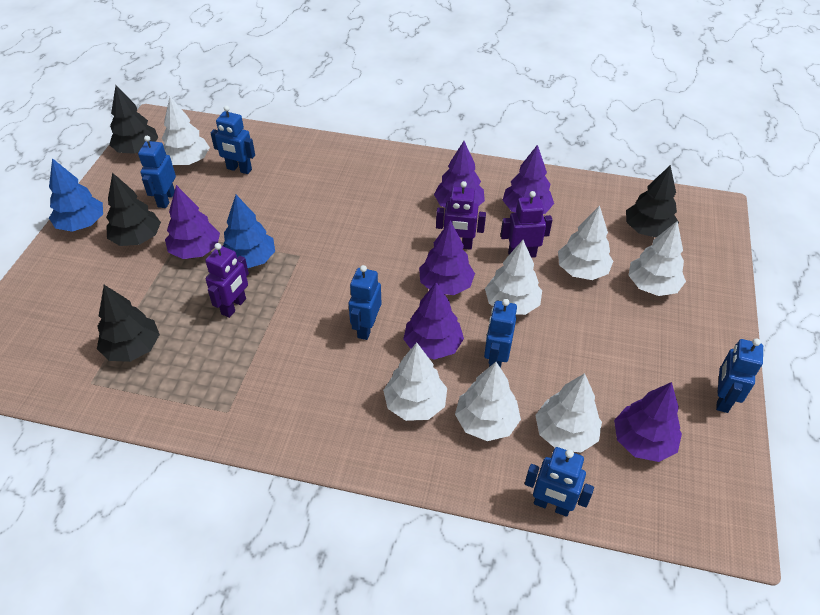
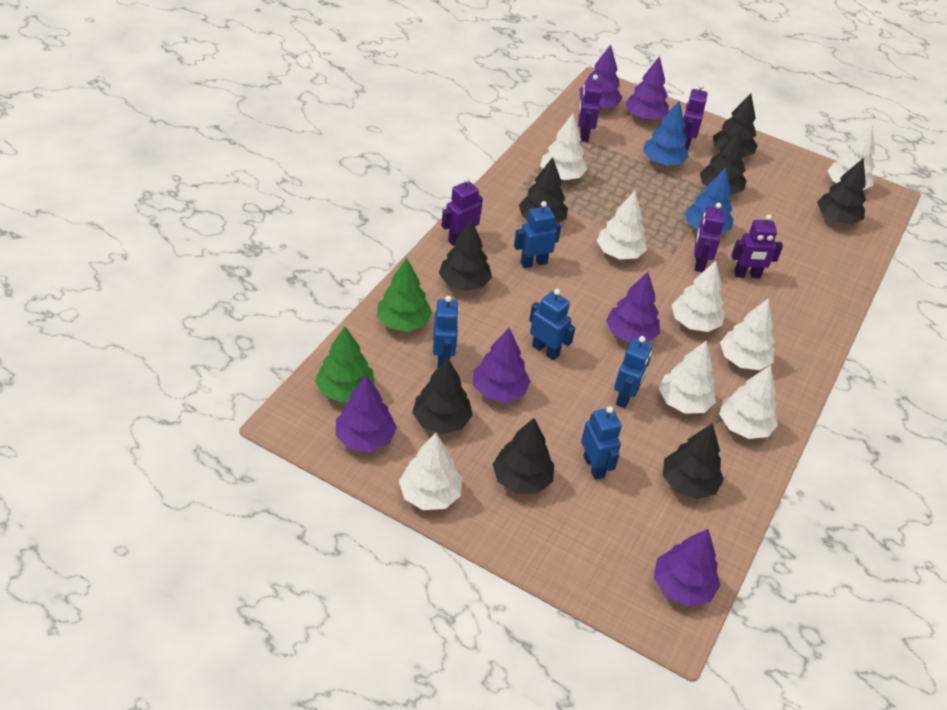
black tree: [97,285,160,362] [106,172,161,246] [109,85,158,154] [626,165,679,237] = 4 -> [412,358,473,434] [439,220,492,291] [493,418,554,494] [519,157,568,223] [663,423,724,499] [700,128,747,195] [713,93,758,157] [817,158,866,224] = 8
blue robot: [138,136,176,208] [210,105,255,174] [349,265,381,340] [484,299,517,368] [525,447,594,517] [716,338,763,413] = 6 -> [433,296,459,367] [514,201,561,268] [529,289,575,360] [581,406,622,480] [614,336,652,408] = 5
green tree: none = 0 -> [315,326,375,402] [377,258,432,332] = 2
purple robot: [205,243,249,318] [436,181,486,250] [500,191,552,258] = 3 -> [442,177,483,246] [578,75,602,142] [683,84,708,151] [694,203,725,272] [731,214,783,278] = 5
white tree: [162,96,210,165] [383,343,447,421] [455,362,521,441] [485,240,542,315] [535,373,602,453] [558,205,613,280] [628,221,686,296] = 7 -> [399,433,462,510] [540,114,587,180] [597,191,647,259] [659,341,716,414] [672,261,725,332] [719,365,778,439] [720,298,775,370] [827,126,875,190] = 8

